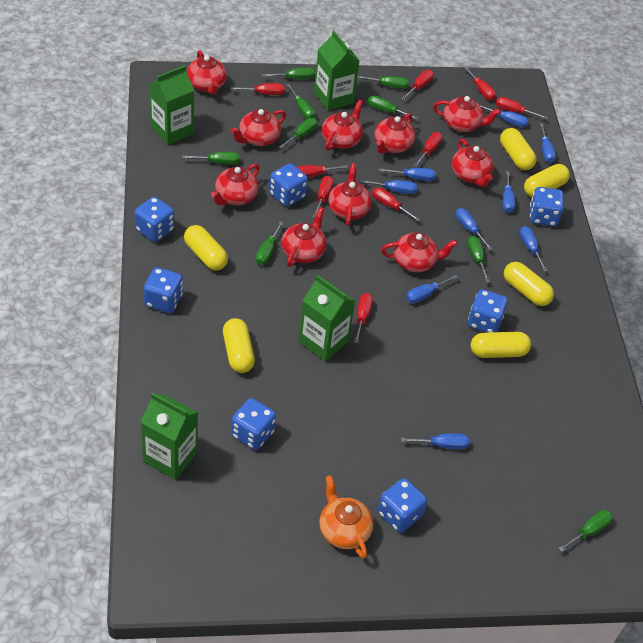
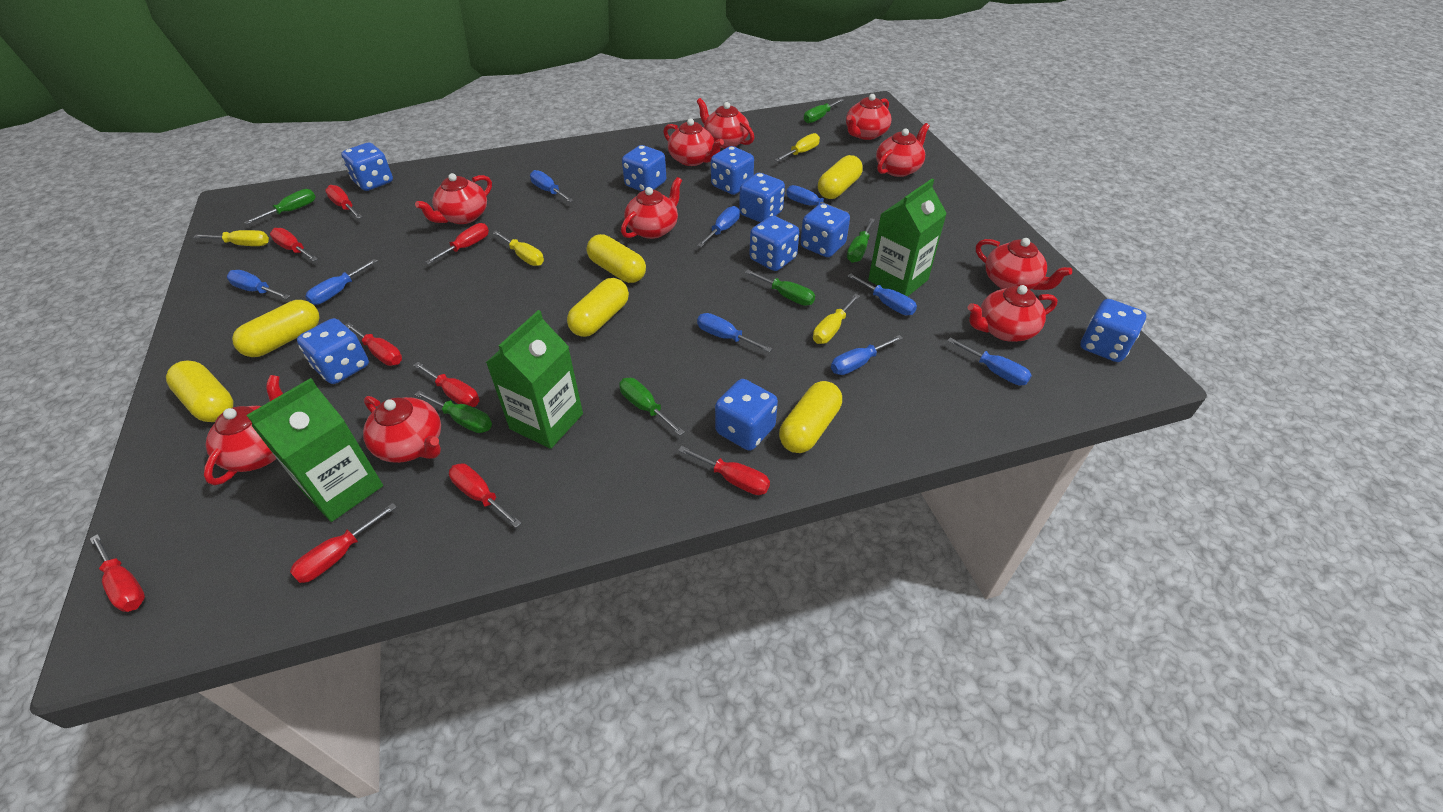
blue dice: [135,197,174,242] [144,267,183,313] [231,398,276,450] [269,163,308,207] [378,478,427,533] [468,289,508,333] [530,187,564,227] = 7 -> [297,318,369,384] [341,143,393,191] [622,145,666,191] [711,146,754,195] [715,379,778,451] [739,173,785,223] [749,216,799,271] [800,203,850,257] [1080,299,1146,362] = 9
green carton: [141,393,198,480] [149,65,194,145] [298,275,356,362] [314,31,360,111] = 4 -> [247,378,383,522] [486,310,583,449] [868,179,947,297] = 3
green screwdriver: [182,152,239,164] [256,221,283,265] [262,67,315,79] [279,118,317,149] [286,84,315,119] [357,76,409,89] [368,95,418,120] [467,236,490,283] [558,510,613,552] = 9 -> [244,189,315,224] [415,391,492,433] [619,378,685,435] [745,270,815,306] [804,99,844,123] [847,218,875,263] = 6
orange teapot: [319,475,373,559] = 1 -> none = 0
yellow screwdriver: none = 0 -> [193,230,269,246] [492,231,544,266] [775,133,820,161] [813,294,860,344] = 4

